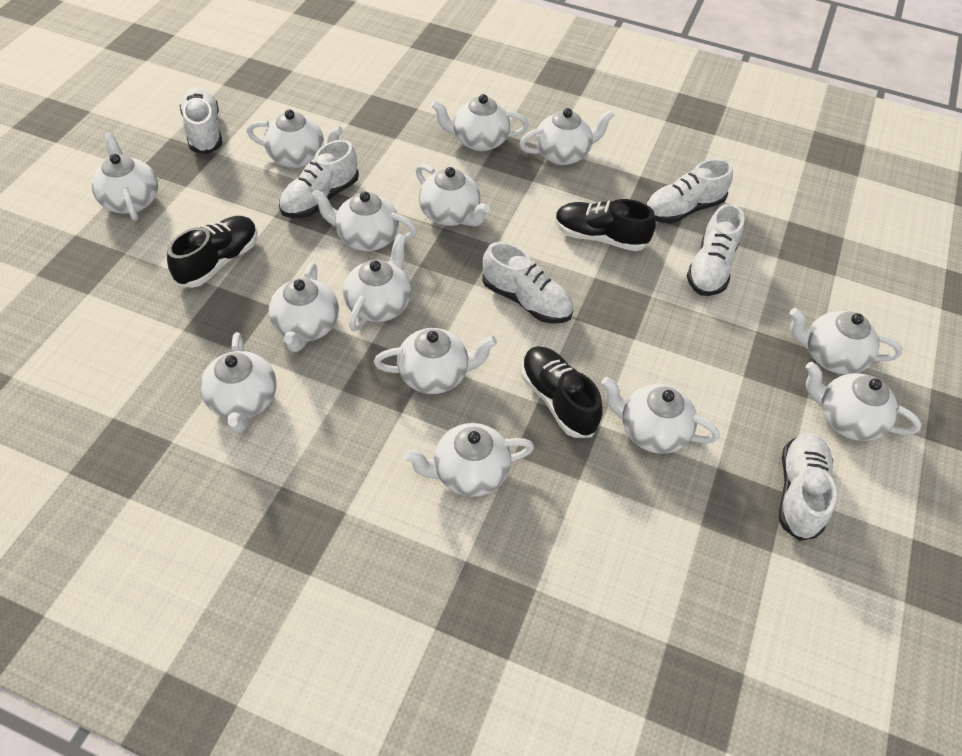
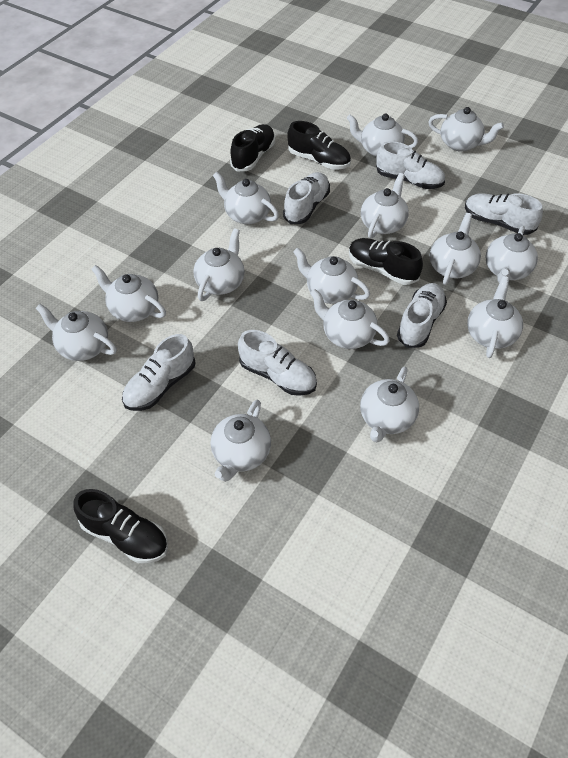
black shoe: [167,216,258,288] [521,346,603,438] [555,199,656,251] = 3 -> [74,489,168,563] [230,124,275,171] [287,121,351,170] [349,238,423,285] = 4

